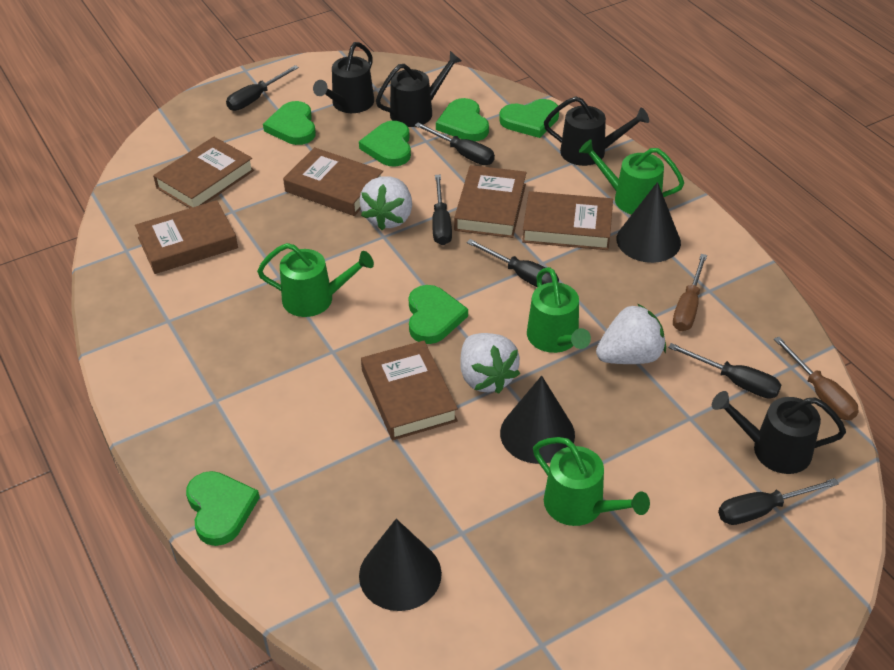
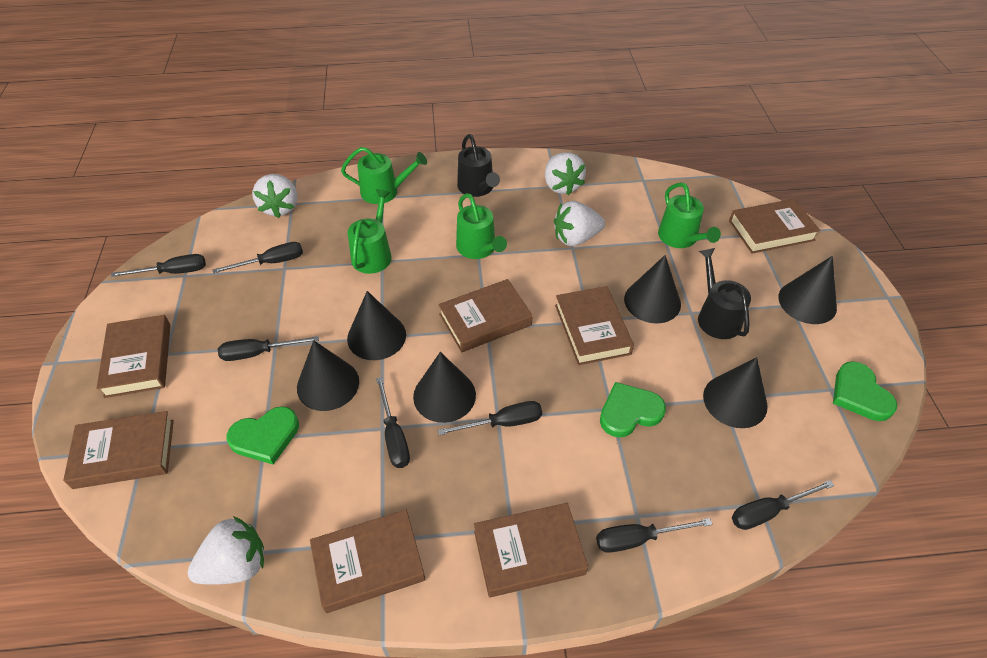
black cone: [359,519,442,611] [500,376,575,464] [617,182,681,263] = 3 -> [297,340,359,411] [347,291,406,360] [413,352,476,423] [624,255,681,323] [703,357,768,428] [778,256,837,324] = 6
black screwdriver: [226,65,299,111] [415,122,495,165] [432,175,452,245] [467,239,559,288] [668,343,781,399] [718,478,839,525] = 6 -> [111,254,206,277] [213,242,303,274] [218,336,319,361] [376,377,410,468] [438,401,542,435] [596,518,713,553] [732,480,834,530] = 7
black watering can: [313,42,374,113] [376,51,462,127] [544,96,649,166] [712,391,846,474] = 4 -> [457,134,500,197] [698,248,751,339] = 2
brown book: [135,200,238,274] [153,137,254,208] [283,147,383,216] [361,341,458,440] [454,165,527,238] [522,191,613,250] = 6 -> [63,411,174,489] [96,315,171,398] [310,510,426,613] [438,279,533,353] [474,503,588,597] [555,286,634,365] [729,199,820,254] = 7
brown screwdriver: [673,254,707,331] [774,337,859,420] = 2 -> none = 0
green heart: [186,471,260,546] [263,101,316,145] [359,121,411,167] [408,285,468,344] [436,98,489,141] [499,99,559,138] = 6 -> [227,406,299,464] [600,382,666,438] [833,361,897,421] = 3
white strawberry: [359,177,412,230] [460,333,520,394] [596,304,666,364] = 3 -> [188,516,264,585] [252,174,298,218] [545,152,586,195] [554,201,605,246] = 4

